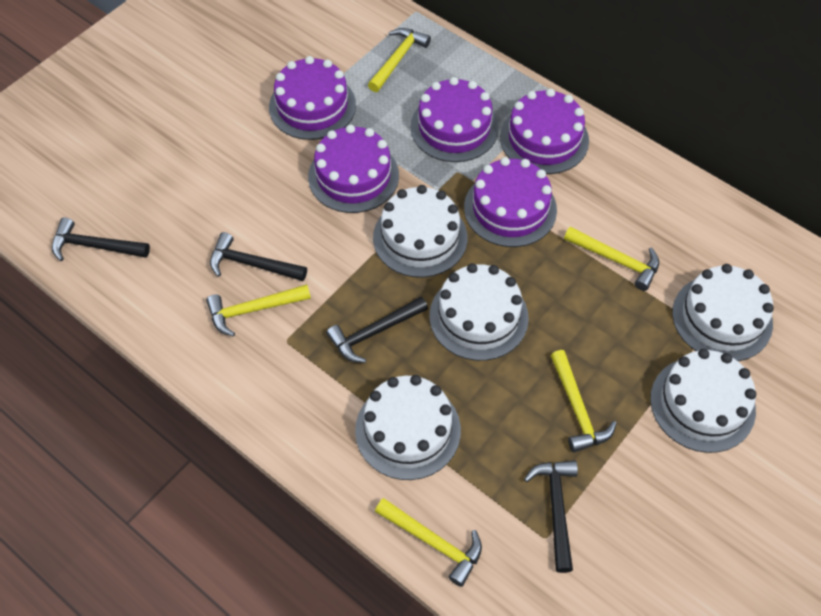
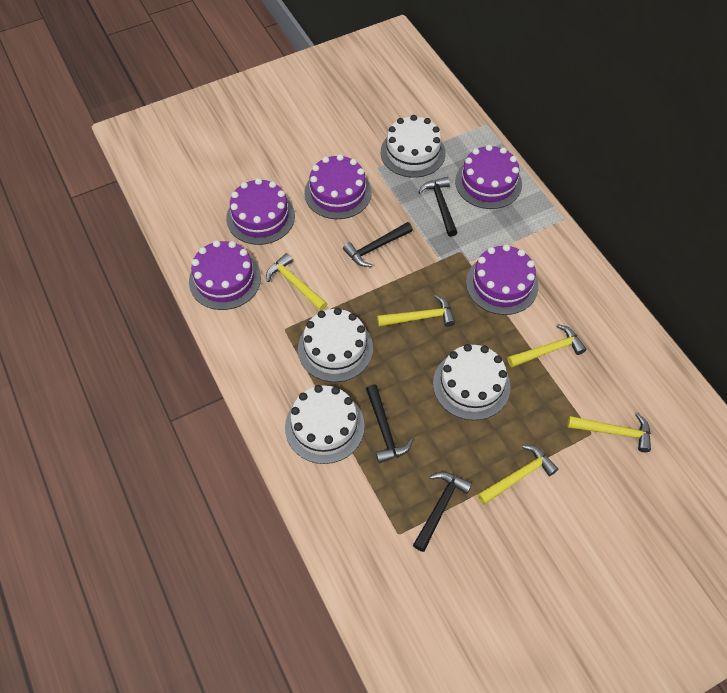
white cake: [355,375,461,480] [373,185,467,278] [429,263,529,361] [650,349,756,453] [672,264,774,361] = 5 -> [285,385,365,464] [298,308,373,382] [381,115,446,178] [433,344,511,420] = 4

